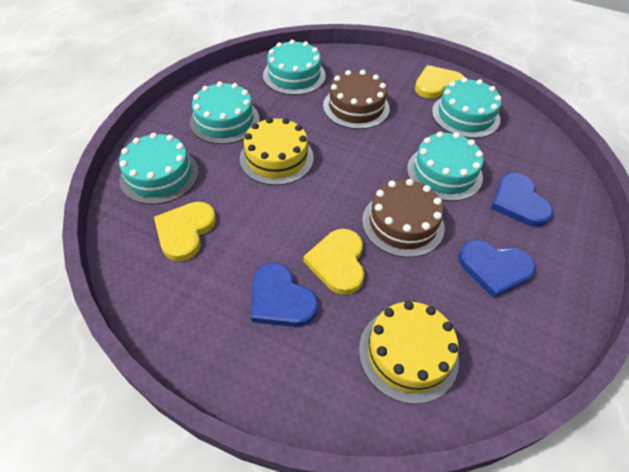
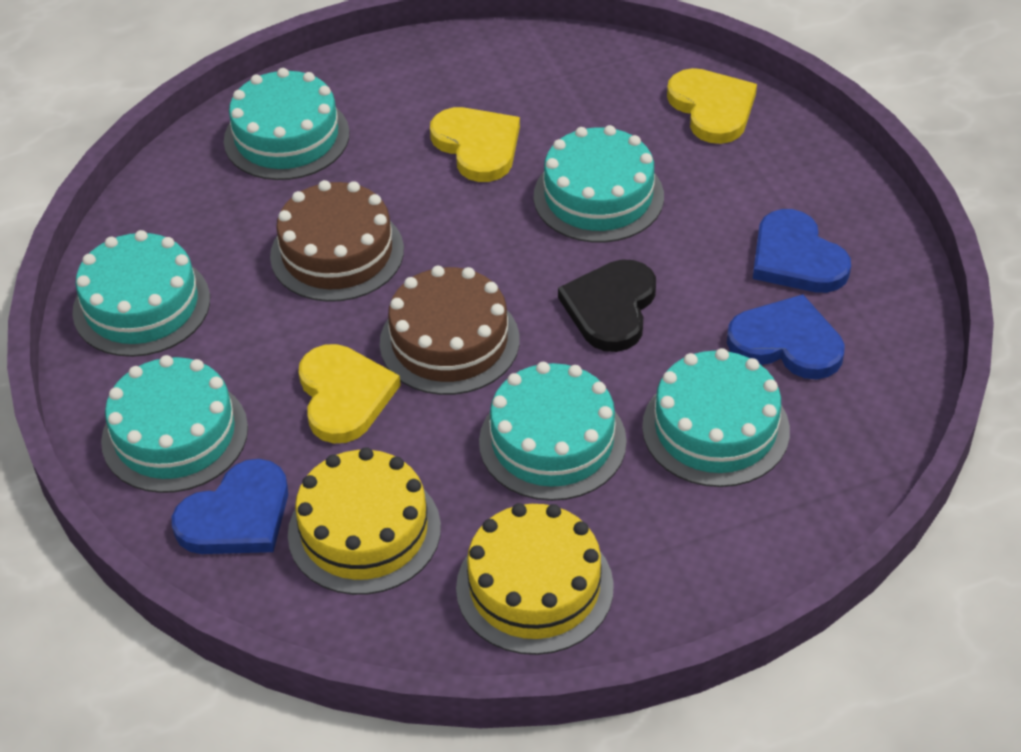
black heart: none = 0 -> [558,259,656,352] = 1
turquoise cake: [119,133,198,205] [190,82,260,144] [263,40,326,95] [407,132,484,201] [432,77,501,138] = 5 -> [72,230,210,357] [101,355,248,493] [224,68,349,180] [479,362,627,501] [534,125,664,243] [642,348,790,487] = 6

